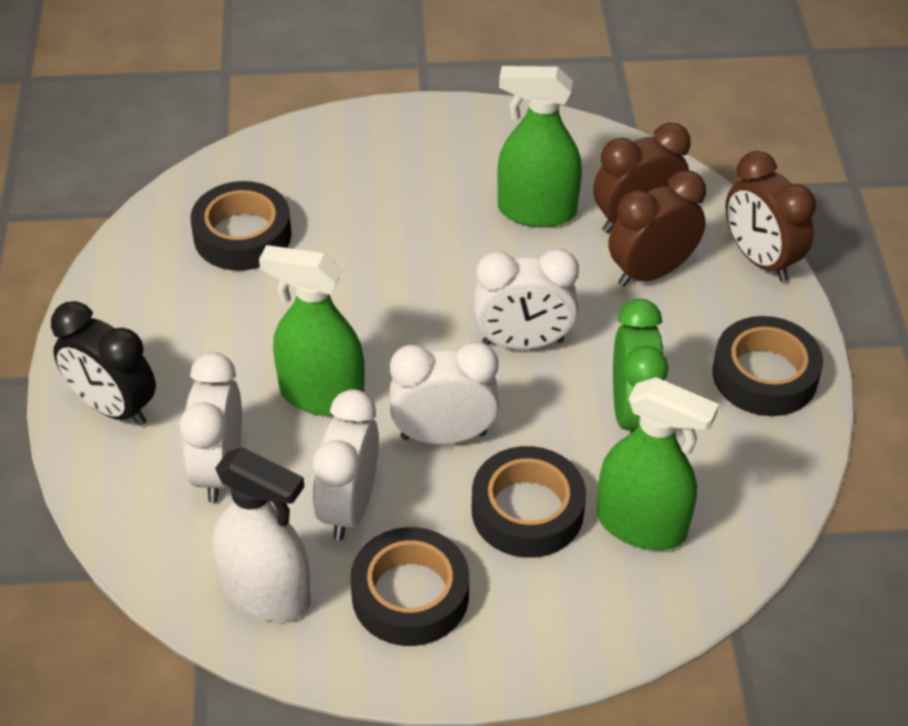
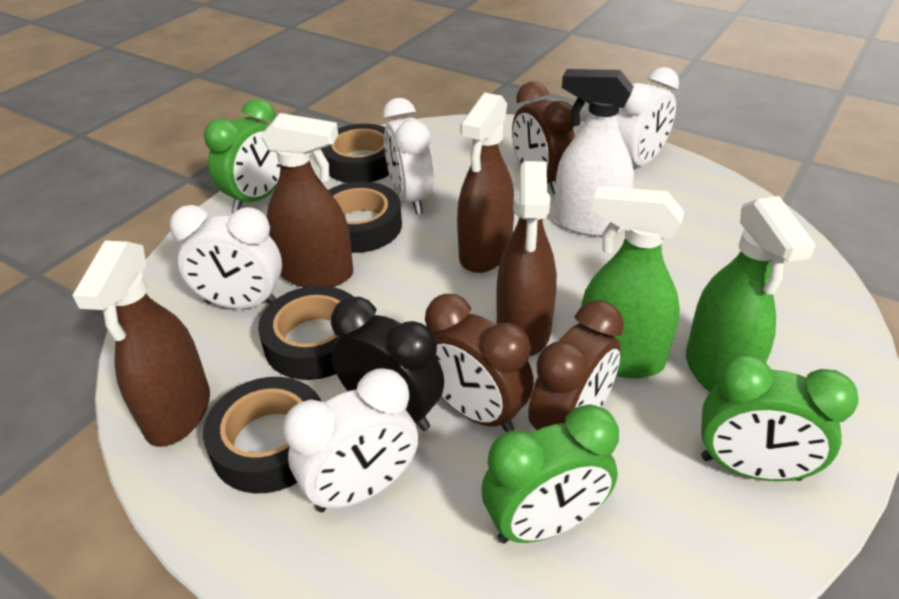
brown spray bottle: none = 0 -> [72,241,210,447] [261,113,353,287] [457,93,514,273] [496,161,557,356] = 4
green clock: [613,299,668,433] = 1 -> [204,99,280,211] [482,404,619,544] [701,354,858,481] = 3
green spray bottle: [259,245,365,416] [497,66,582,228] [597,377,719,550] = 3 -> [579,186,684,378] [686,196,816,392] = 2

